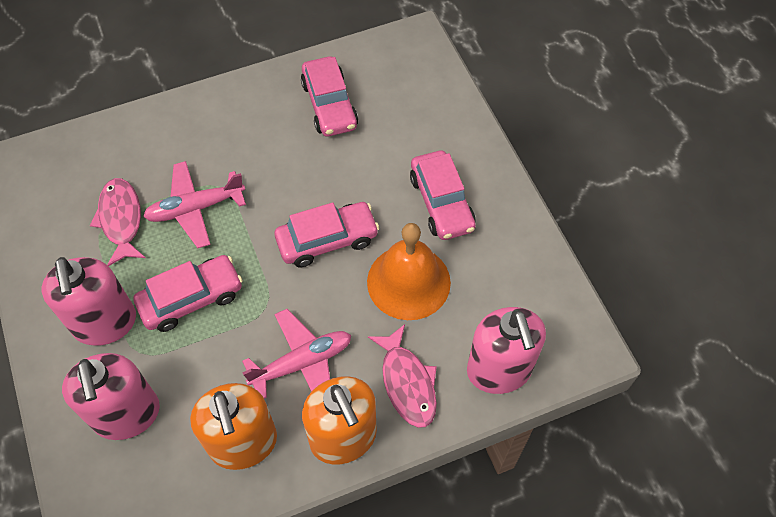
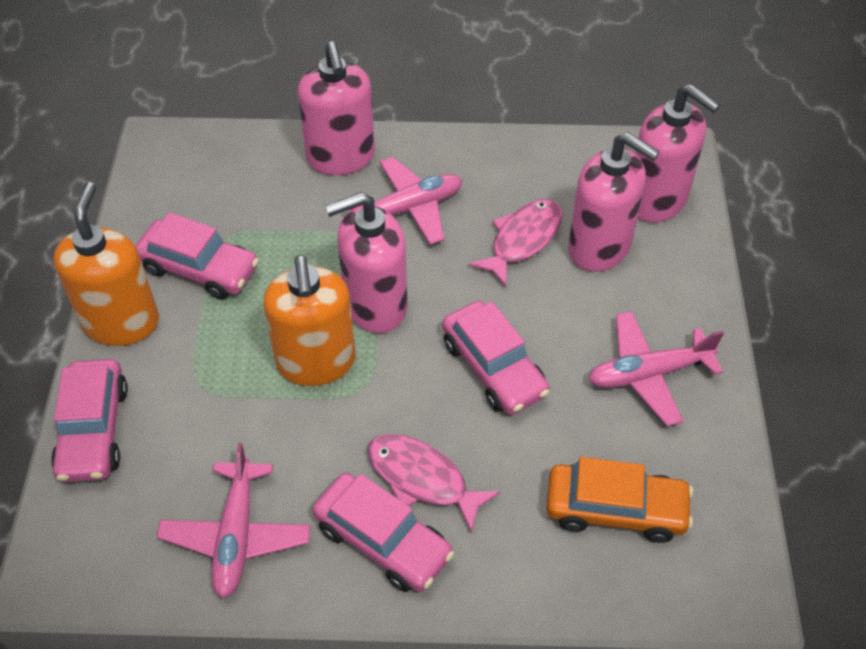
orange bell: [367,223,451,320] = 1 -> none = 0
orange car: none = 0 -> [546,457,693,543] = 1
pink plane: [143,161,246,248] [242,309,351,399] = 2 -> [157,443,311,598] [351,157,462,245] [588,311,724,426] = 3
pink soap dispenser: [41,257,136,346] [62,353,160,440] [467,307,546,394] = 3 -> [298,41,375,175] [325,192,407,333] [568,132,660,272] [635,84,720,222] = 4

